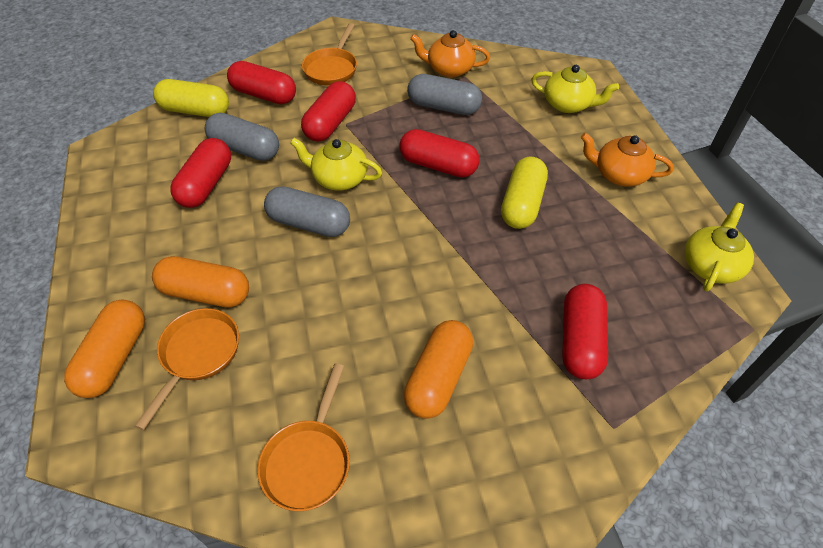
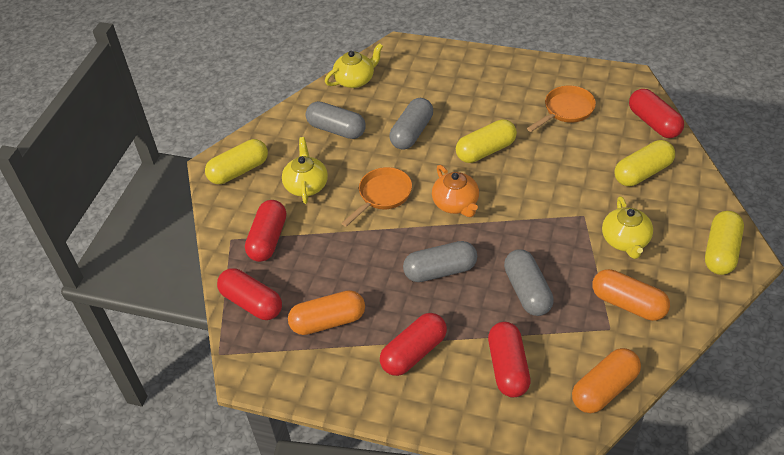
grey capsule: [205,113,279,161] [264,186,350,237] [407,74,482,115] = 3 -> [306,101,366,139] [390,98,433,150] [403,241,477,282] [504,249,554,316] = 4
orange pan: [135,308,239,430] [257,363,350,511] [302,23,357,86] = 3 -> [341,167,412,227] [527,86,596,132] = 2
orange teapot: [410,30,490,78] [580,133,674,186] = 2 -> [432,165,479,217] = 1
yellow capsule: [153,79,229,117] [501,157,548,229] = 2 -> [205,139,268,184] [456,119,517,163] [615,140,675,186] [705,211,744,275] = 4

